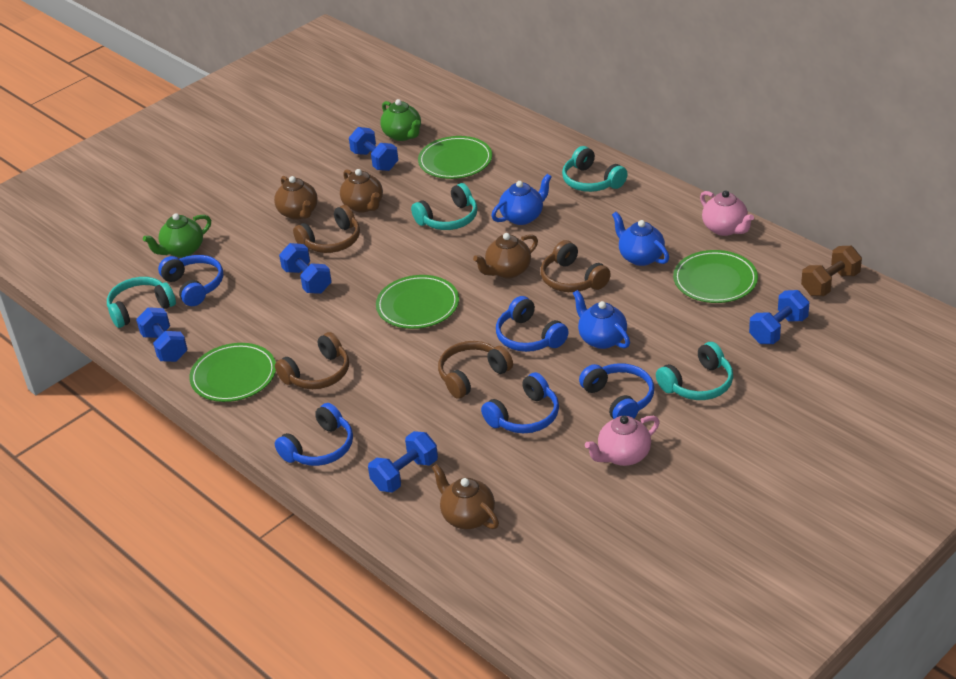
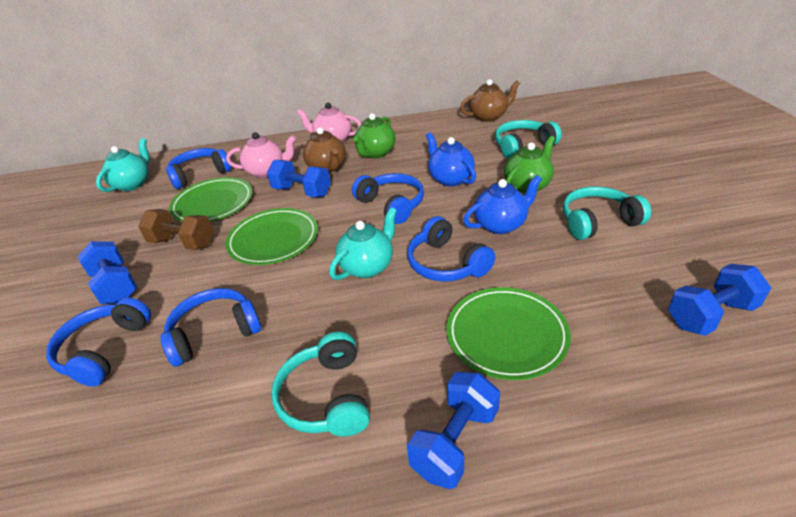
blue dumbbell: [136,307,188,362] [279,243,332,294] [349,127,398,171] [368,431,438,493] [749,290,809,344] = 5 -> [78,241,138,304] [267,160,331,197] [407,372,500,489] [668,264,771,336] = 4
blue teapot: [491,174,552,225] [573,290,630,349] [612,211,669,266] = 3 -> [426,132,476,187] [463,175,542,234] = 2
brown headphones: [275,332,349,389] [293,205,360,253] [438,341,513,399] [541,240,611,292] = 4 -> none = 0
brown teapot: [274,176,318,220] [340,169,383,213] [432,464,499,529] [473,233,538,279] = 4 -> [303,127,346,173] [460,79,520,122] = 2
green plate: [189,343,276,402] [376,275,459,329] [418,136,492,179] [673,250,758,303] = 4 -> [169,177,253,222] [225,208,318,265] [447,287,571,380] = 3
turquoise headphones: [107,277,176,328] [411,183,477,230] [562,146,627,192] [656,342,733,400] = 4 -> [271,332,370,437] [495,120,562,159] [562,186,651,240] = 3
turquoise teapot: none = 0 -> [96,138,150,192] [329,207,397,280] = 2

